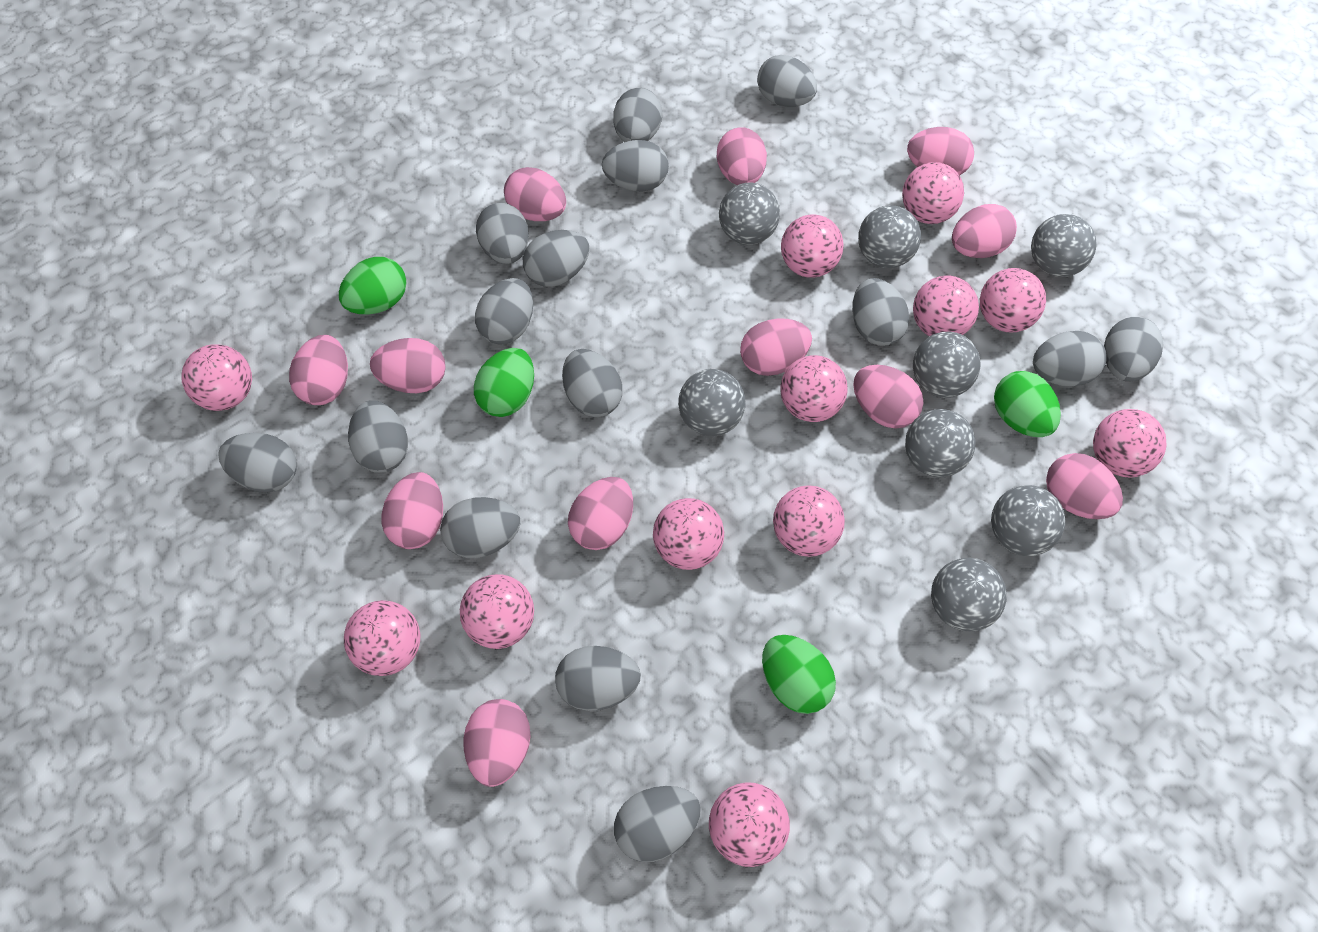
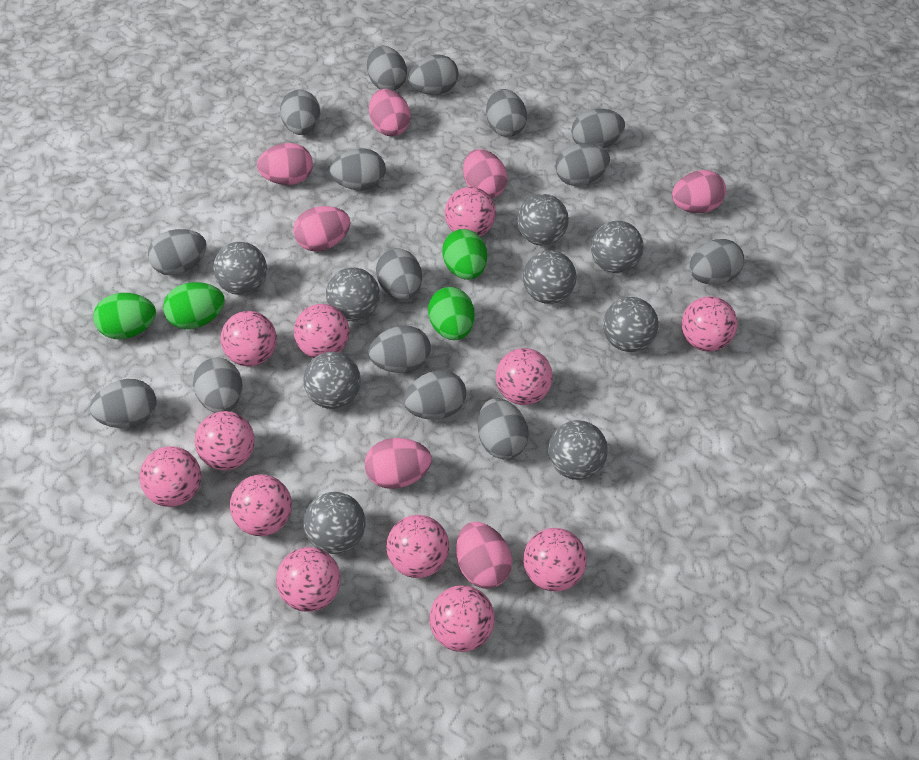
grey ball: [678,369,745,436] [719,183,780,245] [858,205,921,268] [905,409,976,478] [913,332,980,398] [931,558,1007,632] [991,485,1065,556] [1031,214,1097,277] = 8 -> [213,242,267,295] [303,352,361,409] [303,492,366,554] [326,267,380,322] [517,194,569,246] [523,250,576,304] [548,420,608,480] [591,221,643,273] [603,297,659,352] = 9
pink egg: [289,335,348,405] [370,338,446,393] [381,472,443,549] [464,699,531,787] [504,167,566,221] [568,477,633,550] [717,127,767,185] [740,318,812,376] [853,365,923,429] [907,127,974,176] [952,204,1017,258] [1046,453,1123,519] = 12 -> [257,143,313,185] [293,206,351,252] [365,438,432,489] [369,89,411,136] [456,522,512,589] [463,149,507,198] [672,170,726,213] = 7

